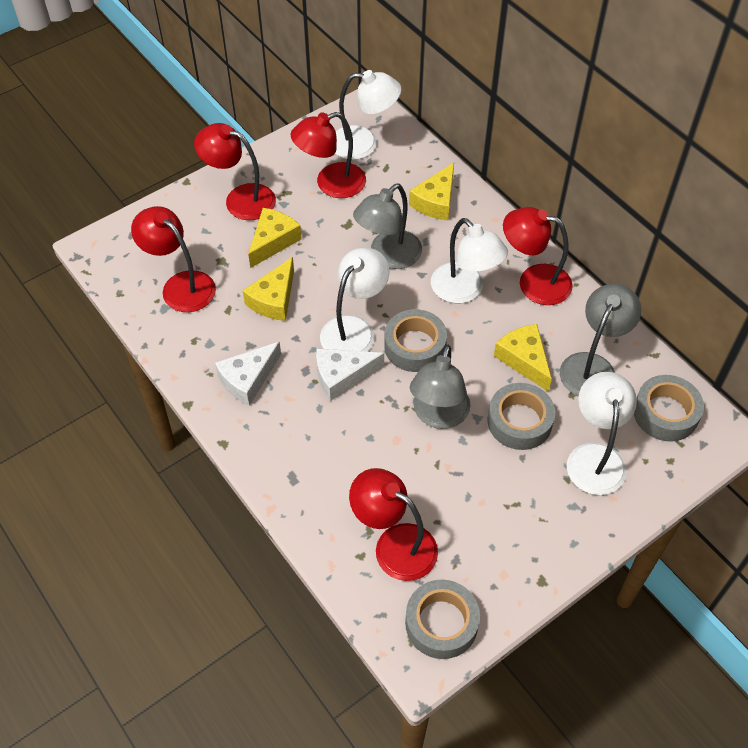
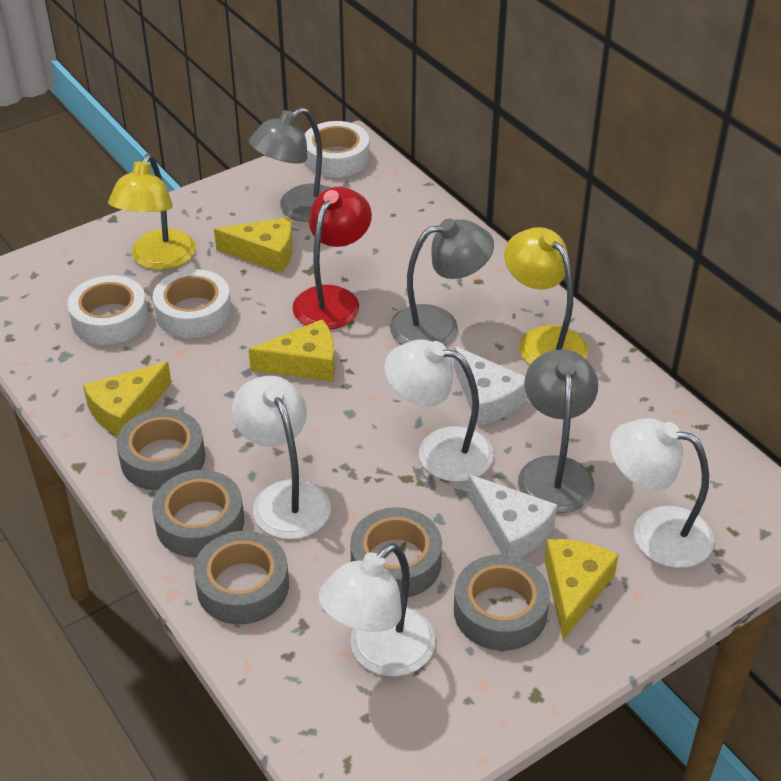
grey tape: [384,309,447,372] [405,579,480,659] [488,383,555,450] [634,375,704,442] = 4 -> [116,409,205,490] [152,470,244,558] [194,531,289,624] [350,507,442,597] [454,555,550,651] = 5
red lamp: [131,206,216,312] [194,123,276,220] [291,112,366,198] [349,468,438,581] [503,207,573,305] = 5 -> [292,187,372,330] = 1
white tape: none = 0 -> [67,275,148,345] [153,269,231,338] [304,121,369,178] = 3
yellow lamp: none = 0 -> [108,154,196,270] [504,227,588,365] = 2

